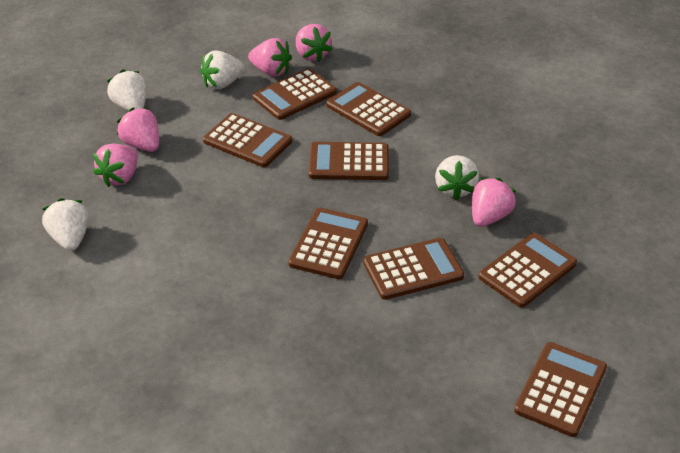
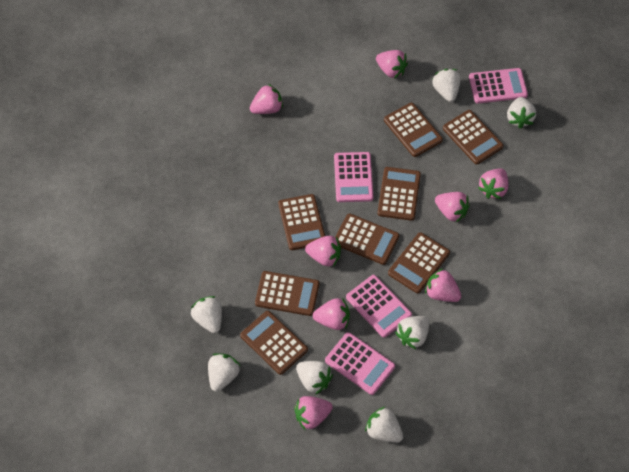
pink calculator: none = 0 -> [325,332,395,395] [334,152,373,202] [346,275,412,338] [469,68,528,103] = 4
pink strawberry: [93,144,138,187] [117,108,159,152] [248,38,292,76] [296,24,333,62] [472,178,516,227] = 5 -> [250,84,283,114] [294,396,333,431] [305,236,341,267] [313,298,350,330] [376,50,408,79] [425,269,461,302] [435,192,470,222] [478,168,509,199] = 8
white strawberry: [42,198,89,251] [107,70,147,111] [200,51,244,89] [435,155,479,200] = 4 -> [191,296,222,333] [208,353,240,392] [296,361,333,395] [365,407,403,443] [395,316,430,349] [432,69,460,102] [507,97,536,129] = 7

